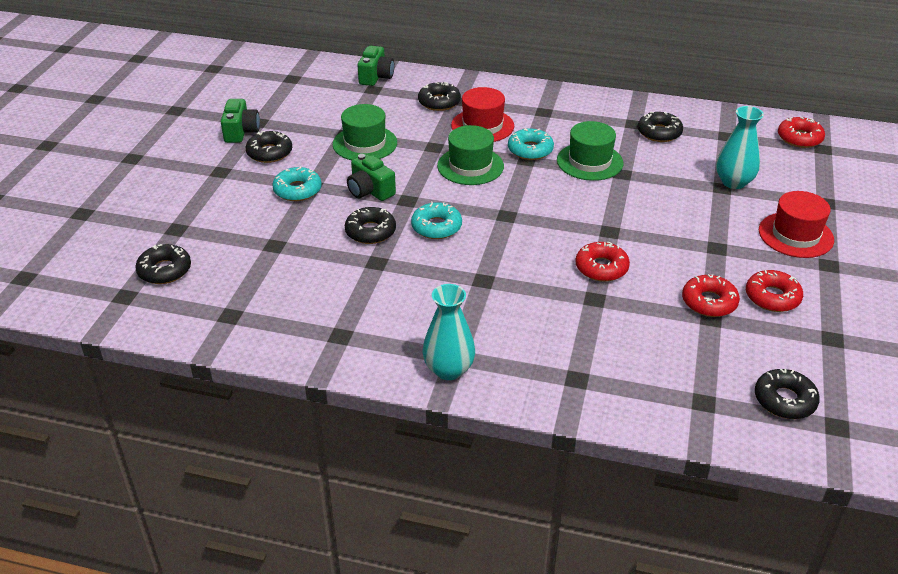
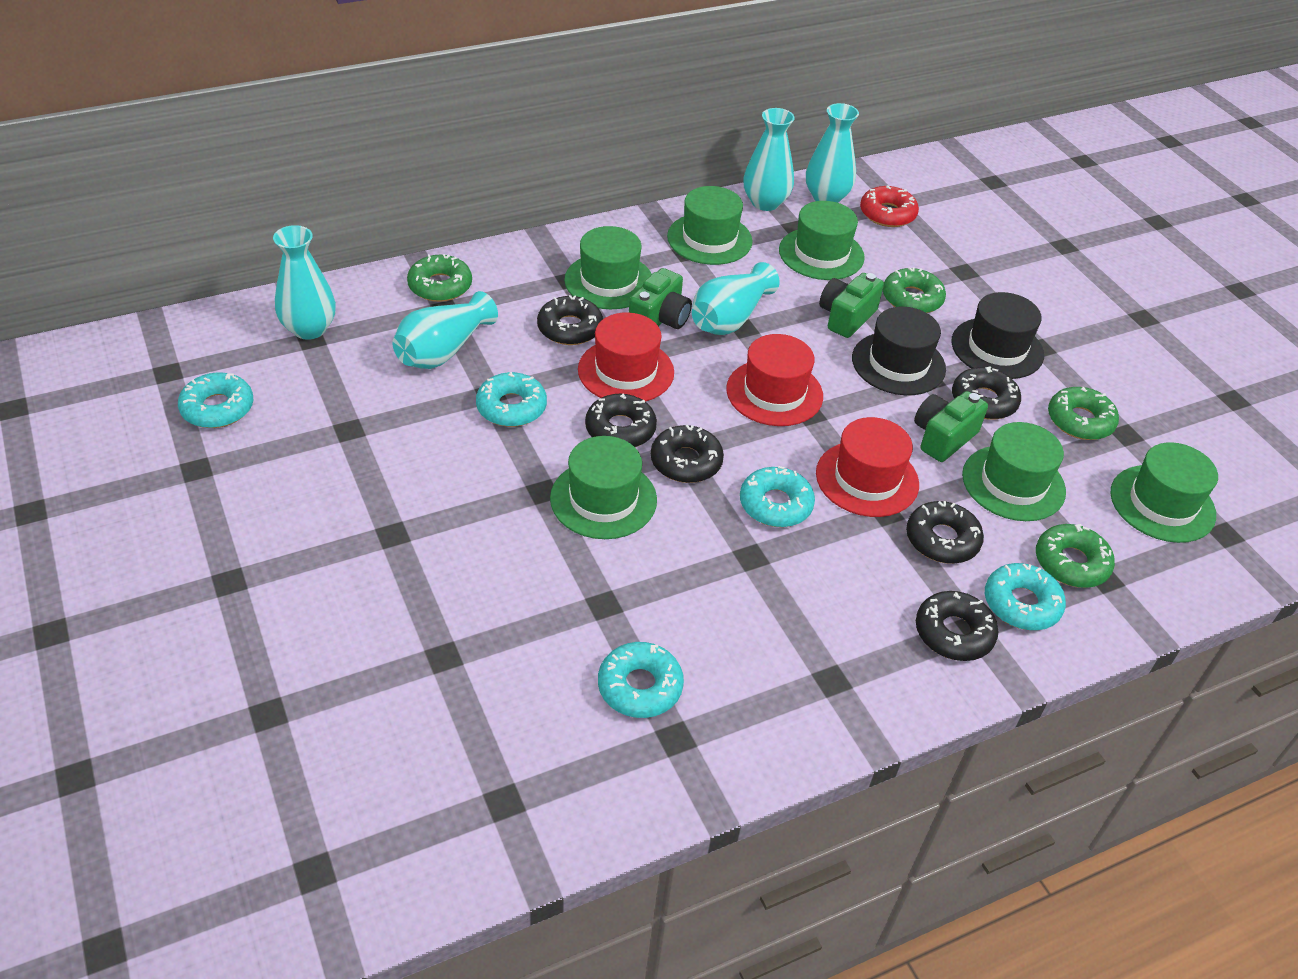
black hat: none = 0 -> [852,307,946,395] [951,292,1044,379] = 2
green donut: none = 0 -> [407,254,472,302] [883,267,946,313] [1036,524,1115,588] [1048,387,1119,440] = 4
green hat: [333,104,397,160] [437,125,504,185] [557,121,624,181] = 3 -> [550,436,657,539] [564,226,652,309] [667,186,753,265] [779,201,865,280] [962,422,1066,521] [1110,442,1218,543] = 6
red donut: [575,241,630,282] [682,274,740,317] [746,270,803,312] [778,117,825,148] = 4 -> [860,185,919,227] = 1
red hat: [451,87,514,142] [759,191,834,258] = 2 -> [578,312,674,402] [726,334,823,426] [816,417,919,517] = 3
turquoise donut: [272,166,322,201] [411,202,462,239] [508,128,554,160] = 3 -> [178,373,254,428] [476,372,547,427] [598,642,684,718] [740,466,815,527] [985,563,1066,630] = 5
turquoise vase: [422,284,475,380] [716,106,764,189] = 2 -> [273,225,336,340] [393,291,498,369] [692,262,780,335] [743,108,795,211] [806,103,859,203] = 5

